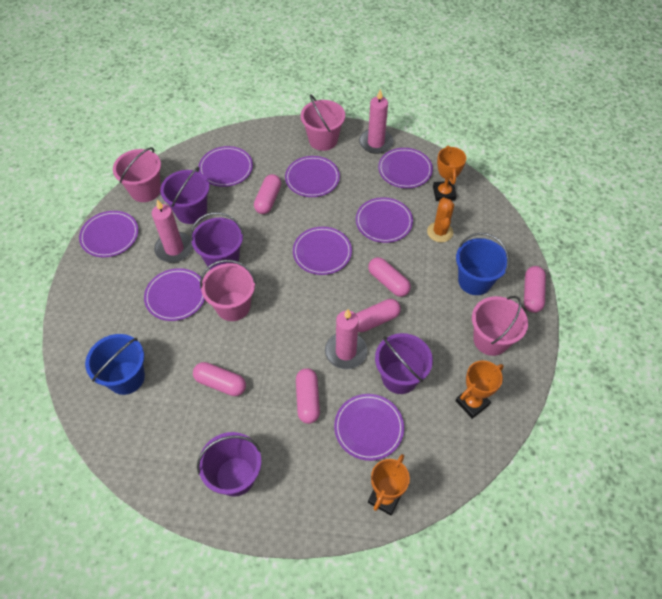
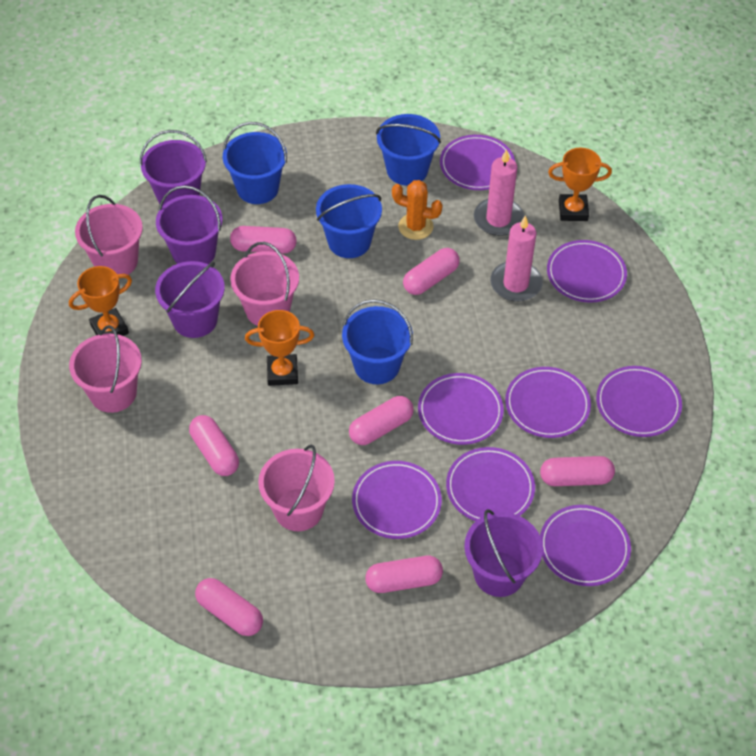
blue bucket: [85,334,145,395] [456,233,509,295] = 2 -> [223,122,287,204] [316,184,382,258] [342,299,413,384] [376,114,441,186] = 4
pink candle: [152,199,193,263] [325,309,367,369] [359,89,393,154] = 3 -> [474,149,524,236] [490,215,543,302] = 2
pink capsule: [193,362,246,396] [254,174,281,214] [296,368,320,424] [356,299,401,332] [368,257,411,297] [524,266,546,313] = 6 -> [189,415,239,476] [195,578,263,636] [230,226,297,254] [349,396,414,445] [365,556,443,593] [403,248,460,295] [540,456,615,486] = 7

